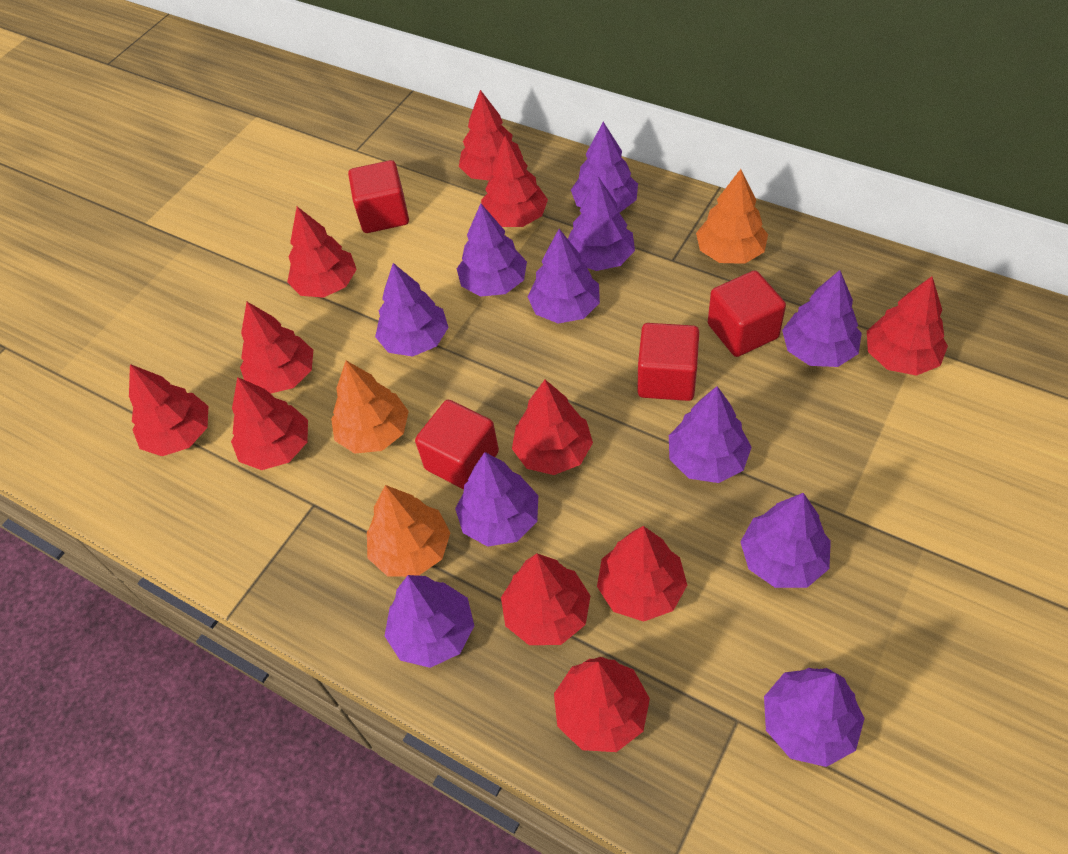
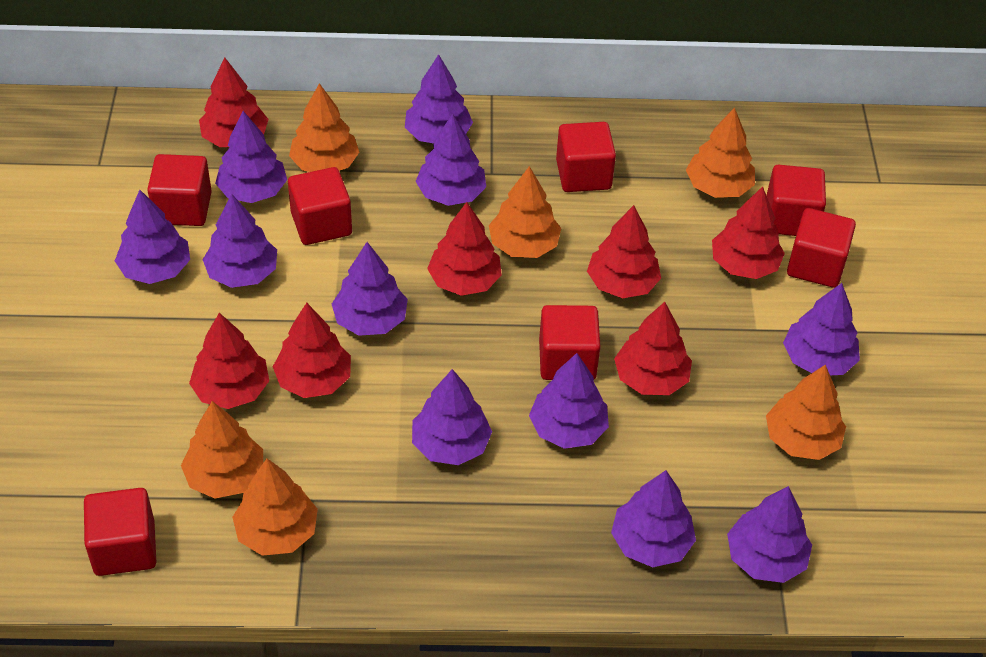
orange tree: [331,361,409,454] [367,485,450,577] [696,169,768,264] = 3 -> [181,401,263,498] [232,459,318,556] [289,83,359,172] [489,166,561,258] [686,108,755,198] [766,364,846,460] = 6
red cube: [348,160,409,233] [415,400,499,490] [637,323,699,401] [708,270,786,357] = 4 -> [84,488,156,576] [147,154,212,226] [288,167,352,245] [539,305,601,380] [556,122,616,192] [766,165,826,236] [787,208,856,288] = 7
red tree: [129,364,208,456] [231,377,308,470] [240,302,313,394] [287,207,357,298] [459,90,523,180] [481,136,548,227] [501,554,591,645] [512,380,593,475] [554,657,650,752] [597,526,687,622] [867,276,948,376] = 11 -> [189,313,269,409] [199,58,269,147] [273,303,351,398] [427,202,502,296] [587,205,661,298] [614,302,692,395] [712,186,785,279] = 7

